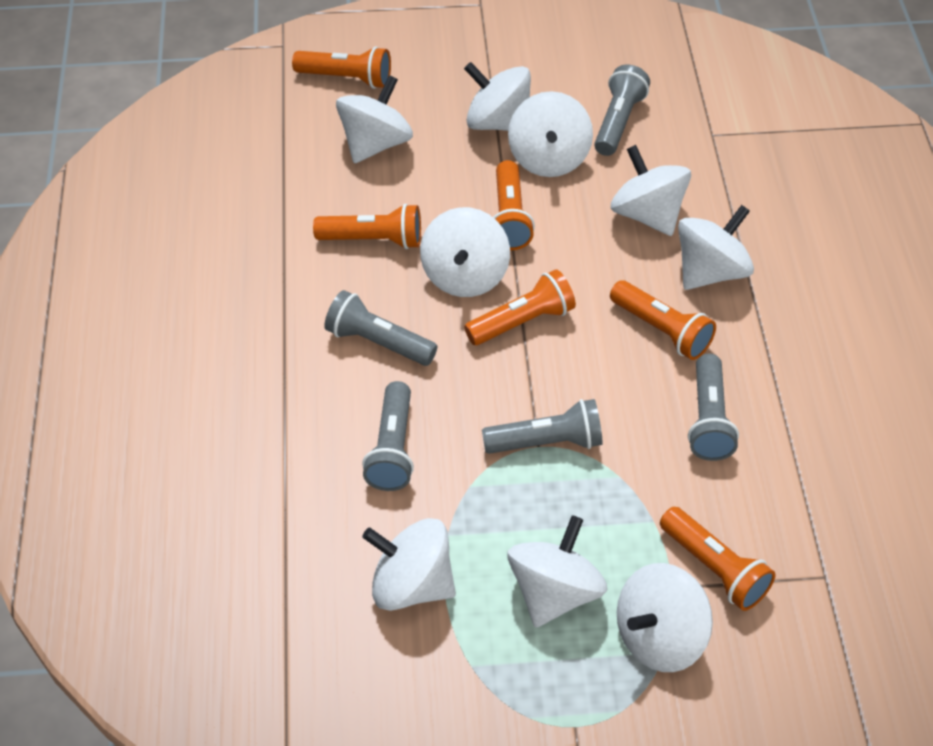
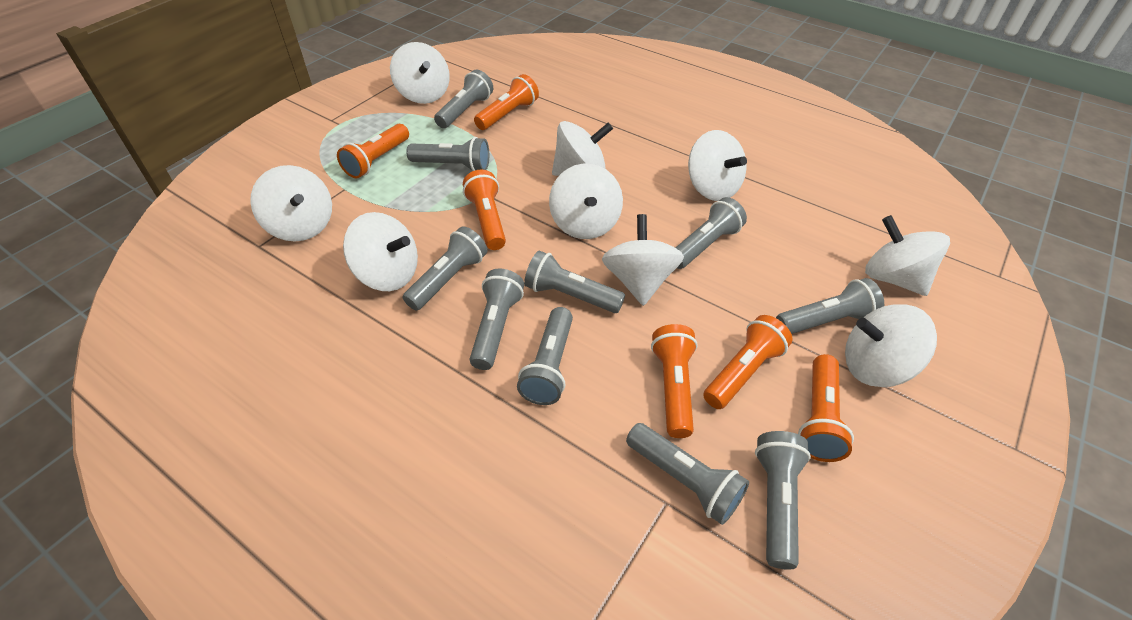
grey flashlight: [324,290,437,366] [362,381,414,491] [482,399,602,454] [594,65,650,156] [688,354,739,461] = 5 -> [403,226,487,311] [406,137,489,171] [434,70,493,128] [470,269,524,370] [517,307,573,405] [524,251,625,313] [626,423,749,525] [675,197,747,269] [755,431,811,570] [776,278,884,334] = 10

